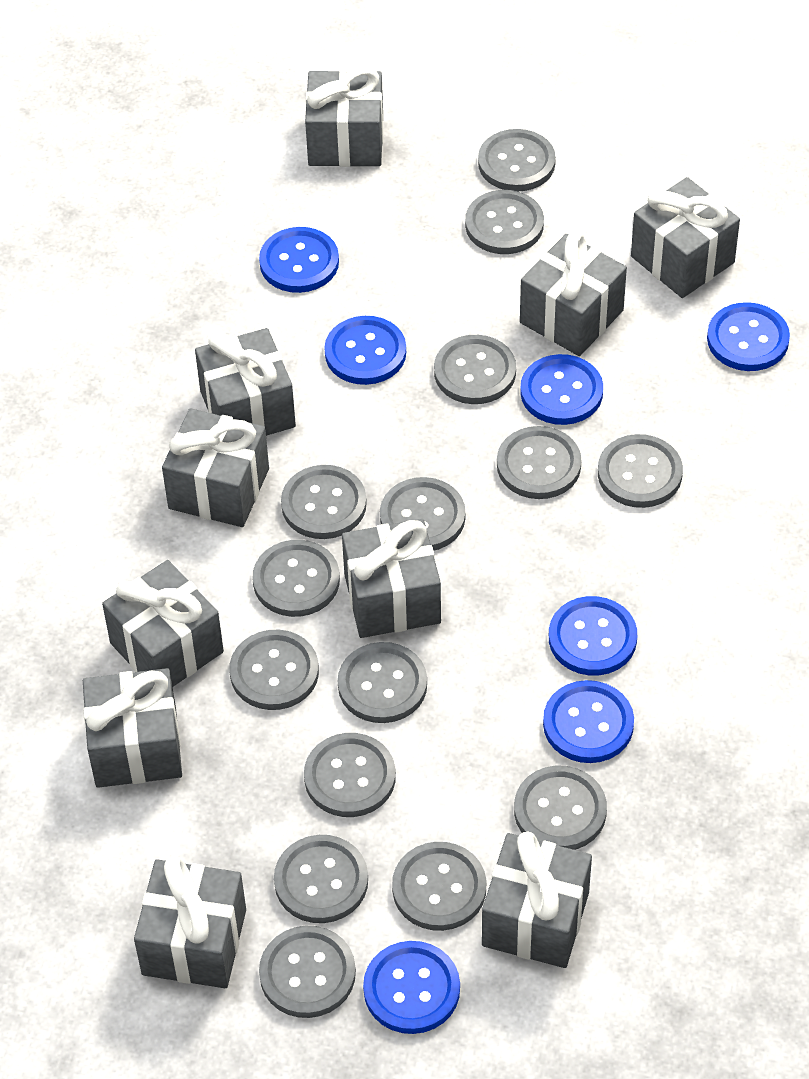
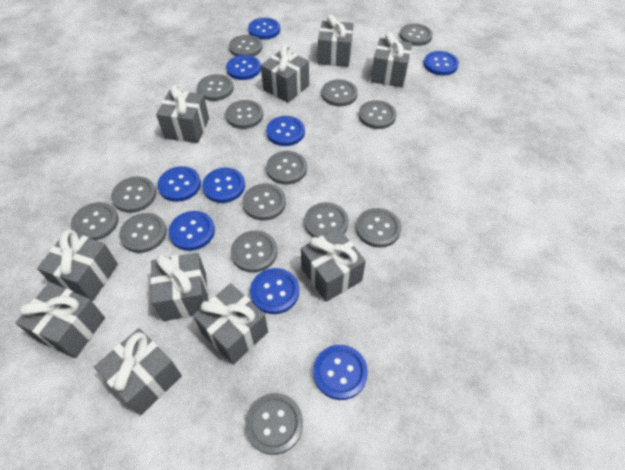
blue button: [259,227,339,293] [324,316,406,385] [363,941,460,1034] [520,354,603,425] [543,680,634,763] [549,596,637,676] [707,302,790,371] = 7 -> [157,166,201,202] [168,211,215,251] [202,168,245,203] [226,55,261,80] [248,18,280,40] [250,268,299,314] [266,116,305,146] [313,345,368,400] [424,51,459,76] = 9

